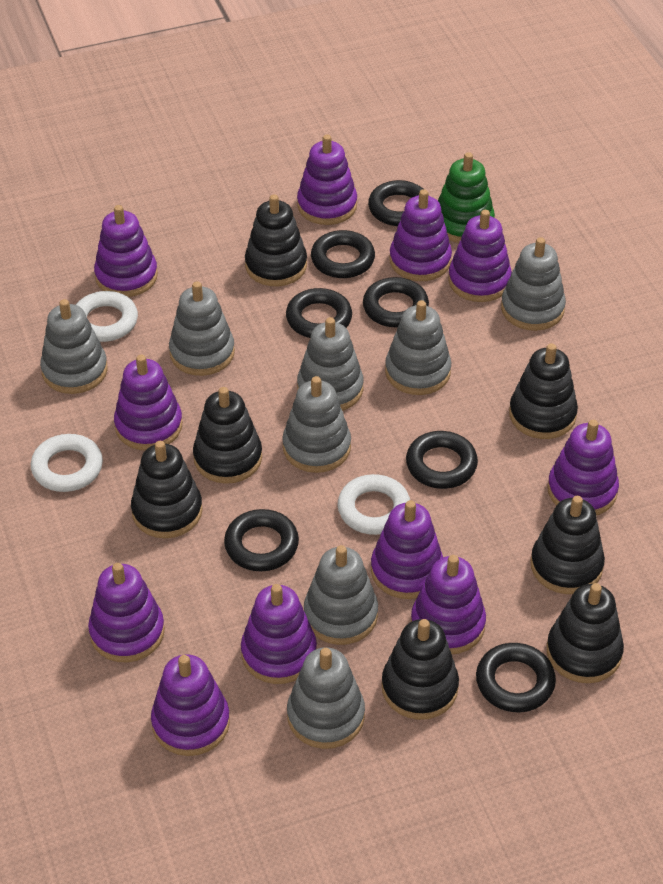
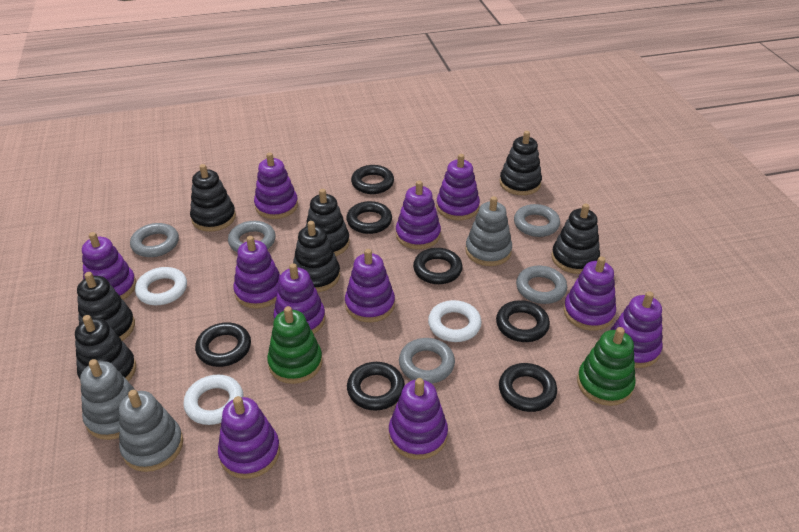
green stacking toy: [438,152,495,243] = 1 -> [267,306,322,384] [577,327,636,406] = 2
grey ring: none = 0 -> [130,223,179,257] [228,221,276,253] [399,338,455,384] [514,204,560,237] [516,265,567,304] = 5
grey stacking toy: [40,299,108,394] [169,281,235,376] [282,376,351,473] [287,647,365,749] [297,317,364,411] [304,545,378,645] [385,300,451,395] [501,237,566,331] = 8 -> [80,359,135,440] [119,390,183,472] [465,196,512,266] = 3

